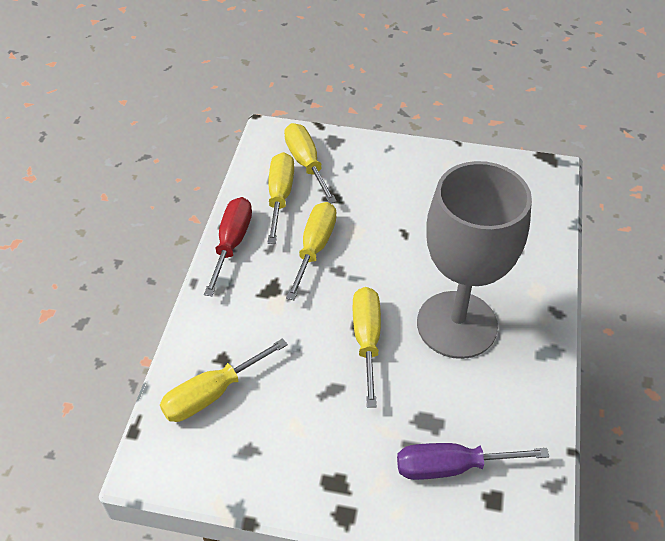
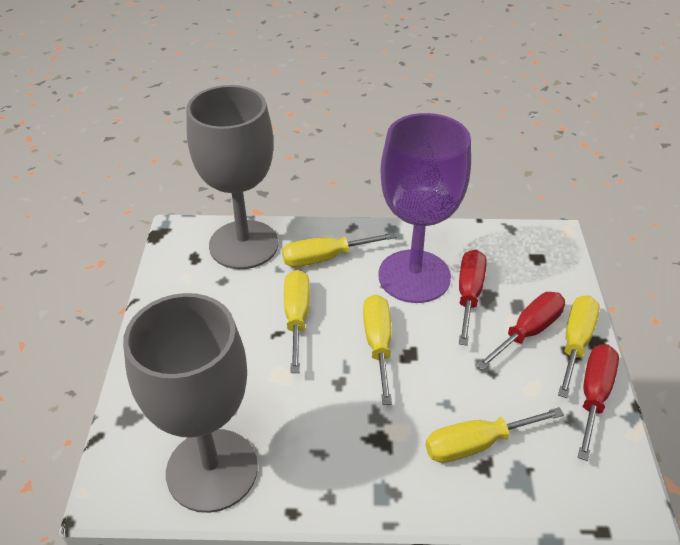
grey goblet: [417,161,532,359] = 1 -> [123,293,258,513] [186,85,278,269] = 2
purple goblet: none = 0 -> [378,113,471,303] = 1
purple screwdriver: [397,443,549,480] = 1 -> none = 0
red screwdriver: [204,197,252,296] = 1 -> [459,249,487,346] [475,292,565,371] [578,344,619,461] = 3

